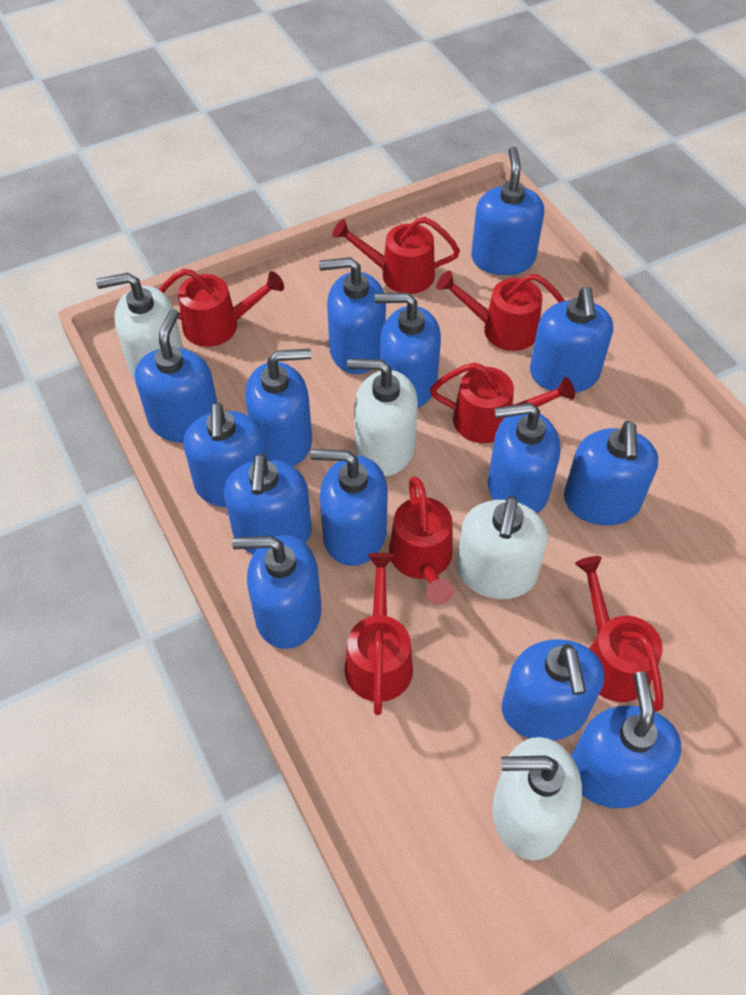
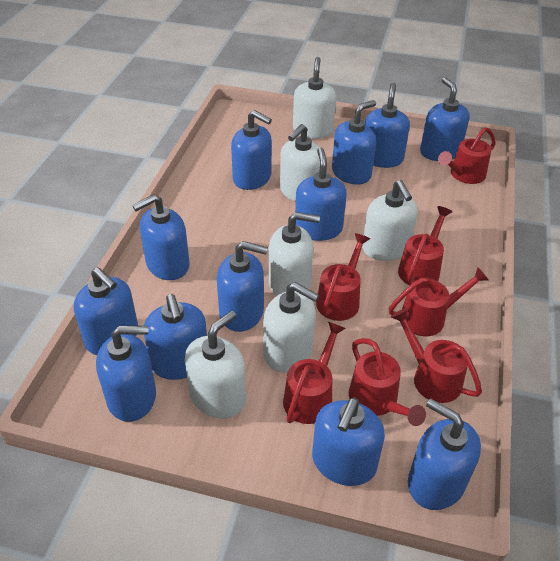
blue soap dispenser: [135,309,217,443] [183,403,268,507] [224,454,312,554] [232,535,321,649] [245,349,312,466] [310,449,388,566] [319,257,386,374] [375,292,441,408] [471,147,544,275] [488,403,560,513] [502,639,604,741] [530,287,613,393] [564,421,659,525] [571,671,681,808] = 14 -> [74,267,138,355] [96,326,156,422] [132,194,190,280] [144,294,207,380] [217,241,268,332] [231,110,272,190] [295,147,347,241] [312,398,385,486] [332,100,376,185] [365,83,410,168] [408,398,481,510] [420,77,470,161] = 12
white soap dispenser: [96,273,183,380] [347,359,418,476] [457,496,548,599] [492,737,582,860] = 4 -> [185,311,246,418] [263,282,319,372] [269,212,320,296] [280,124,320,202] [293,57,336,139] [362,180,418,261] = 6

